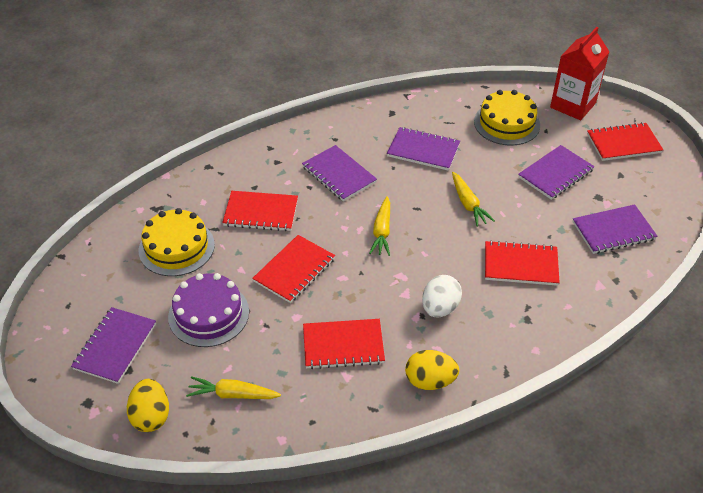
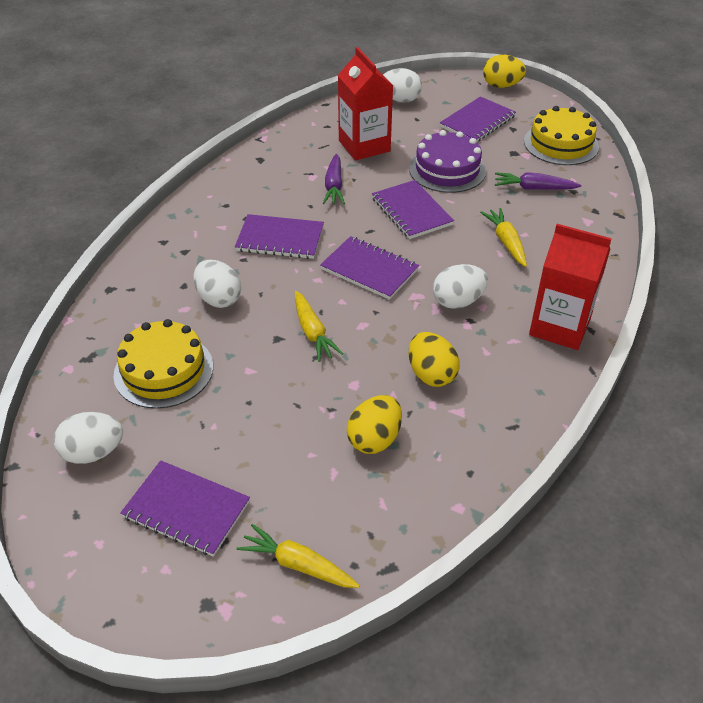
purple carrot: none = 0 -> [322,154,345,204] [495,172,581,190] = 2
red carton: [550,27,610,120] = 1 -> [338,47,393,160] [529,224,612,350] = 2
red notebook: [222,191,298,231] [252,235,335,303] [303,319,385,369] [485,240,560,286] [587,122,663,161] = 5 -> none = 0
white egg: [422,275,462,317] = 1 -> [54,412,123,464] [194,260,241,308] [383,68,422,102] [433,264,488,309] = 4
yellow egg: [127,379,169,432] [405,350,459,390] = 2 -> [347,395,402,454] [409,332,460,387] [483,55,526,88] = 3

